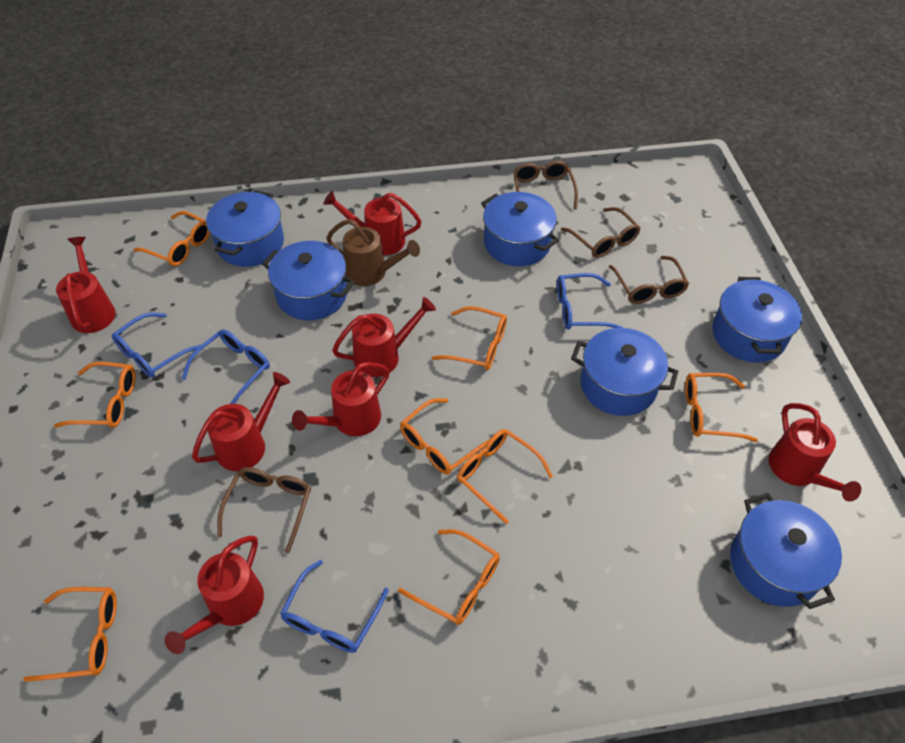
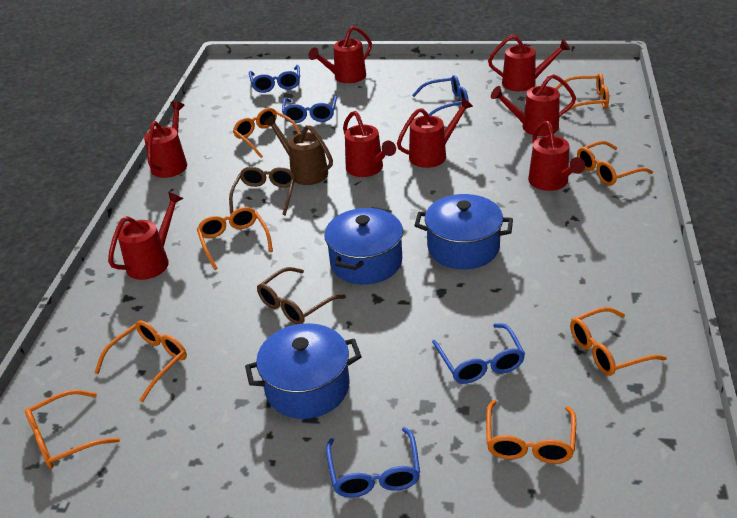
blue glasses: [112,313,201,378] [182,330,270,404] [280,560,389,653] [557,273,623,330] = 4 -> [249,65,300,93] [282,95,337,123] [326,427,420,498] [412,75,469,116] [432,323,525,384] = 5
blue pot: [206,190,284,267] [262,241,355,320] [481,192,559,266] [571,328,678,416] [712,277,802,363] [730,493,842,609] = 6 -> [245,323,362,419] [324,207,403,285] [414,194,513,269] = 3
brown glasses: [218,467,311,554] [513,161,578,210] [561,207,641,258] [609,256,689,304] = 4 -> [229,167,296,215] [257,267,346,324] = 2
red watering can: [56,237,116,333] [165,536,264,654] [192,372,290,471] [292,362,390,436] [323,191,422,256] [332,297,436,377] [769,403,861,502] = 7 -> [108,192,184,280] [144,101,187,178] [309,26,372,83] [343,111,396,177] [397,98,473,168] [488,35,570,91] [491,74,576,136] [528,121,585,191] = 8

